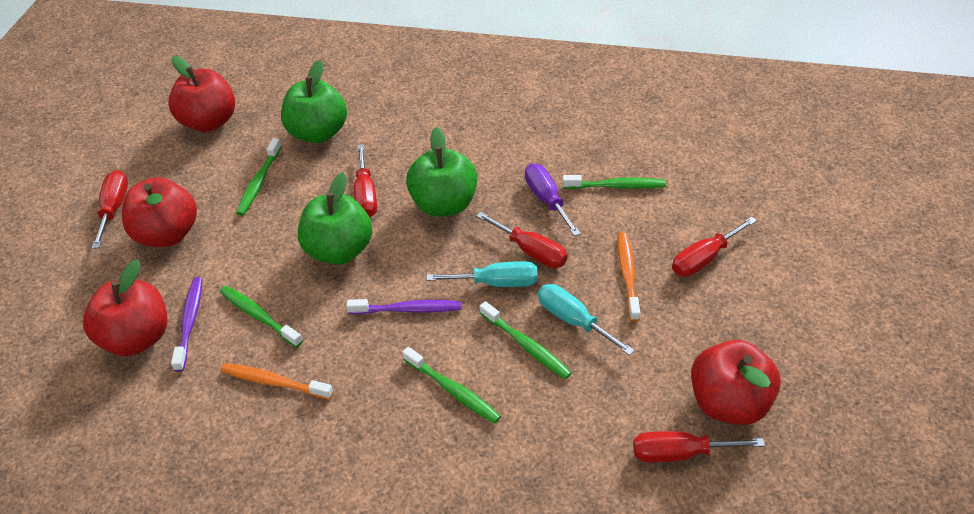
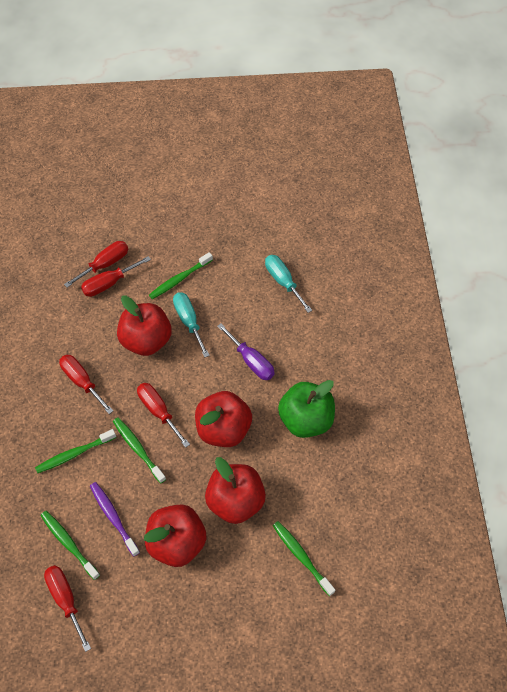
green apple: [281,60,347,143] [298,172,372,265] [406,127,477,217] = 3 -> [278,380,335,438] = 1
orange toothbrush: [221,363,333,399] [618,232,640,322] = 2 -> none = 0
purple toothbrush: [171,277,202,372] [346,299,462,314] = 2 -> [90,482,140,557] = 1

